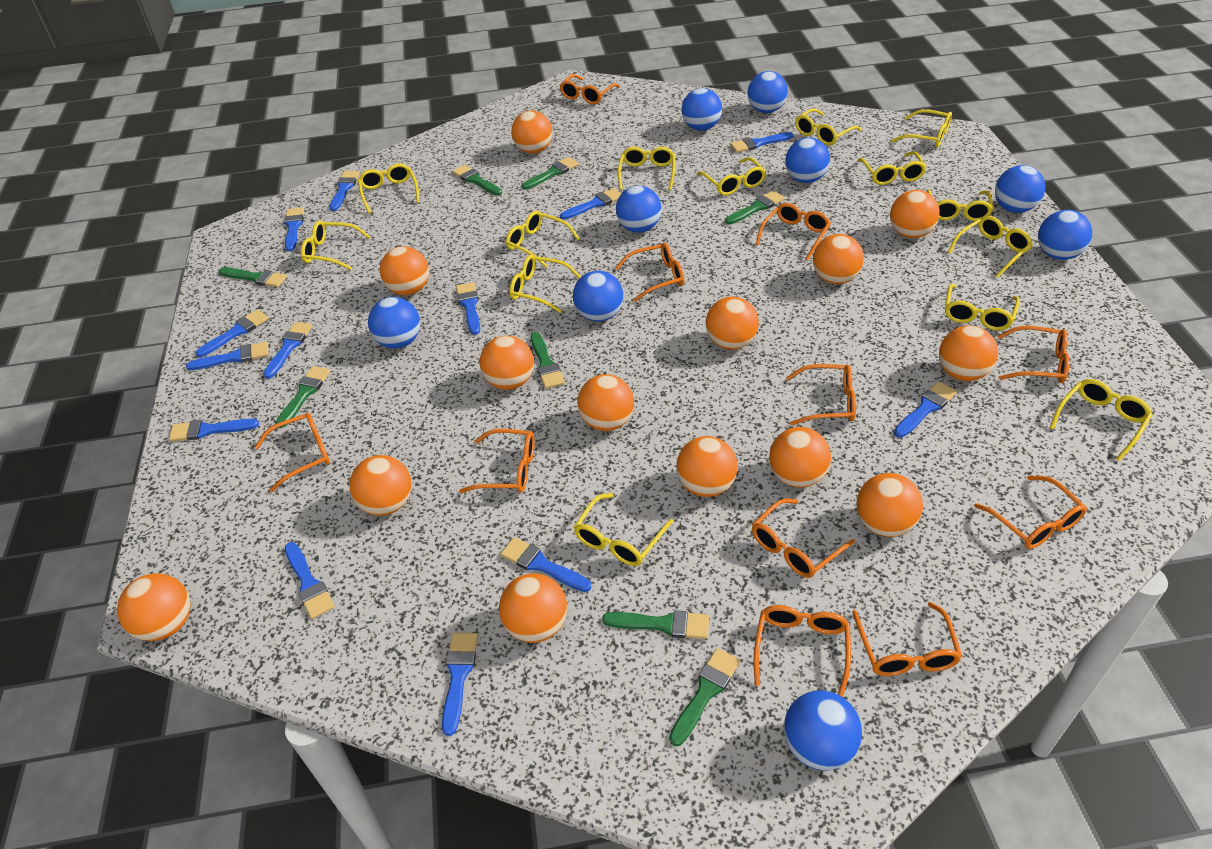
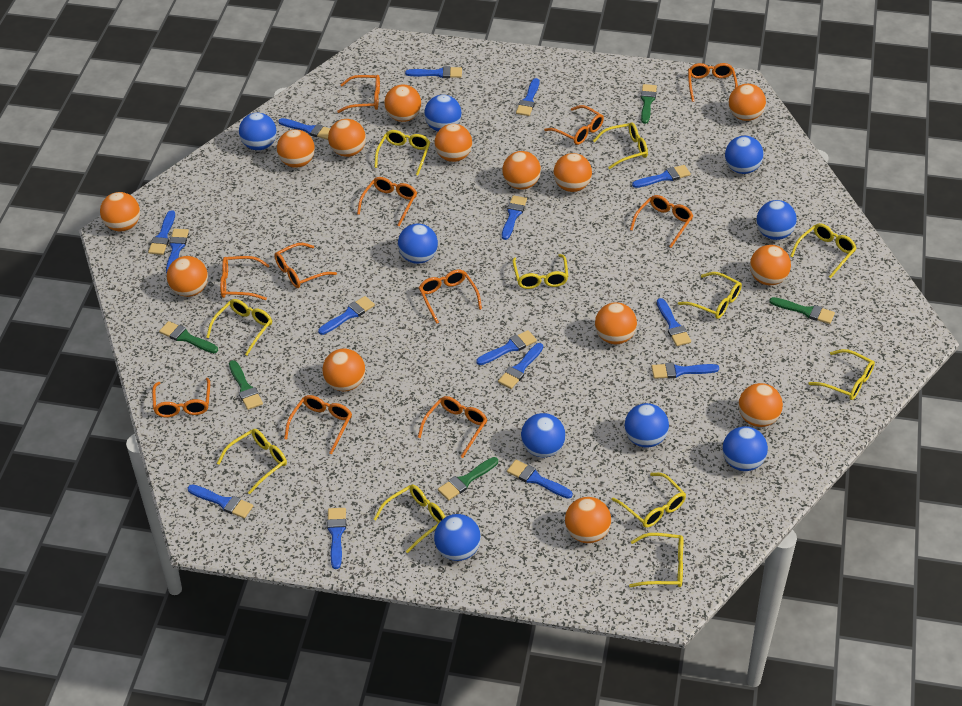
blue brush: [169,419,259,442] [186,342,269,370] [195,309,269,357] [263,322,313,379] [284,207,304,251] [285,542,335,619] [330,171,360,211] [442,633,478,736] [456,282,480,335] [500,537,591,592] [560,188,621,220] [730,132,793,153] [894,381,957,438] = 13 -> [148,210,175,255] [166,229,189,273] [187,485,253,518] [278,118,330,140] [318,296,375,335] [327,508,346,569] [405,66,462,78] [476,330,537,365] [498,343,543,389] [502,195,527,240] [507,460,573,499] [516,78,539,116] [632,165,691,188] [651,363,719,379] [657,298,691,346] = 15
green brush: [219,267,287,287] [276,366,331,428] [452,165,502,196] [522,157,579,190] [531,332,565,389] [602,610,709,639] [669,648,740,746] [725,191,785,224] = 8 -> [159,321,218,353] [229,360,263,410] [438,457,498,500] [641,84,657,124] [769,297,835,324] = 5
yellow glasses: [301,221,370,270] [358,163,420,214] [506,211,580,268] [509,255,581,313] [574,493,673,566] [618,147,675,190] [697,157,766,196] [795,108,861,145] [857,151,927,185] [891,109,952,148] [927,189,993,221] [945,284,1020,330] [948,216,1033,278] [1050,379,1153,461] = 14 -> [206,299,272,356] [217,429,287,494] [374,130,430,176] [374,485,445,553] [512,254,568,289] [593,122,648,169] [612,473,686,528] [629,533,683,587] [678,272,742,319] [790,223,857,278] [808,349,875,400] = 11

